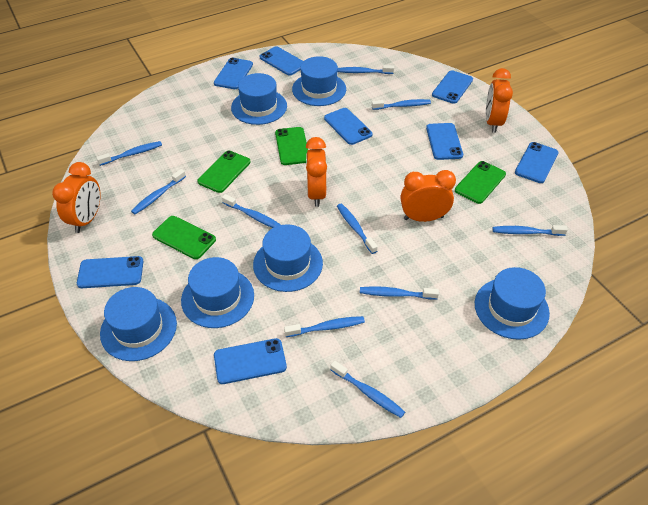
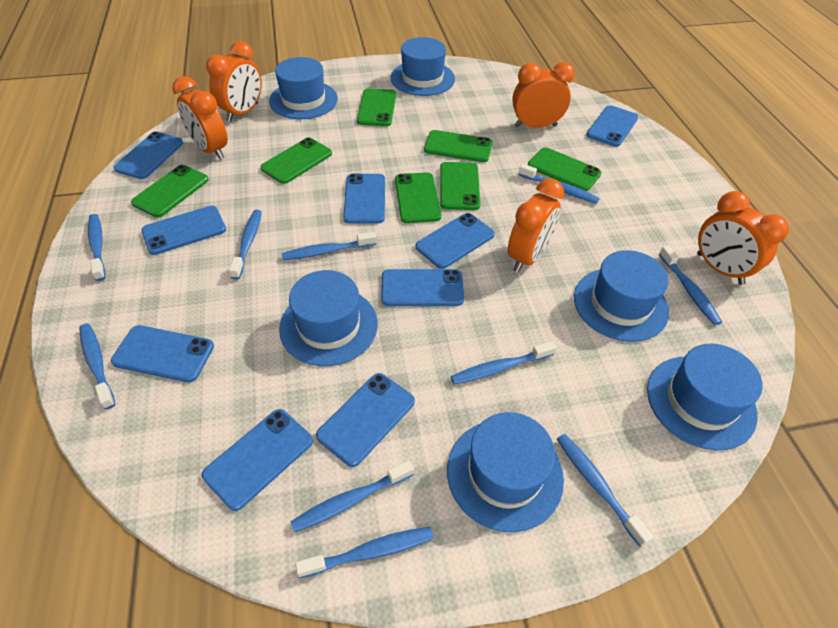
blue phone: [77,256,143,288] [214,58,253,89] [214,338,287,384] [260,46,304,76] [324,108,373,145] [426,123,463,160] [432,70,473,104] [515,142,558,183] = 8 -> [111,325,214,382] [114,132,183,179] [141,206,226,255] [202,409,313,511] [316,373,415,467] [343,174,385,224] [381,269,464,306] [416,213,495,269] [586,105,638,147] = 9
green phone: [152,216,216,259] [197,151,250,193] [275,127,308,165] [455,161,506,204] = 4 -> [131,165,209,217] [260,137,332,184] [357,88,396,126] [395,172,441,223] [424,130,493,162] [440,162,480,210] [528,147,602,191] = 7
orange clock: [52,162,100,233] [306,137,327,207] [401,170,456,222] [486,68,513,133] = 4 -> [172,76,228,160] [206,41,262,122] [508,178,564,272] [512,62,575,128] [697,191,789,285] = 5

